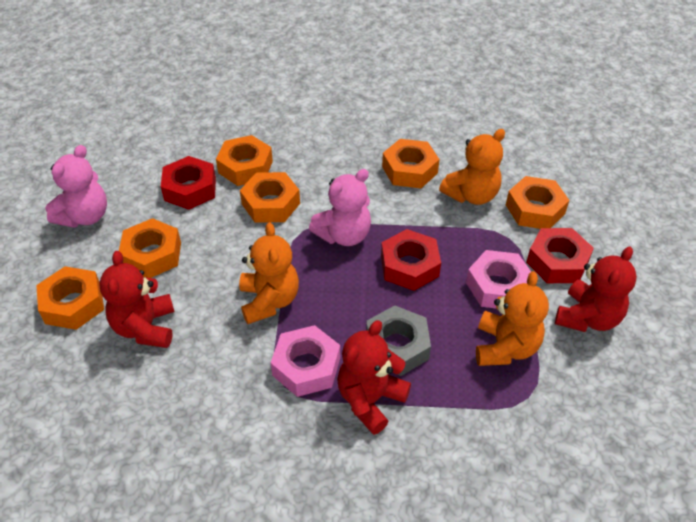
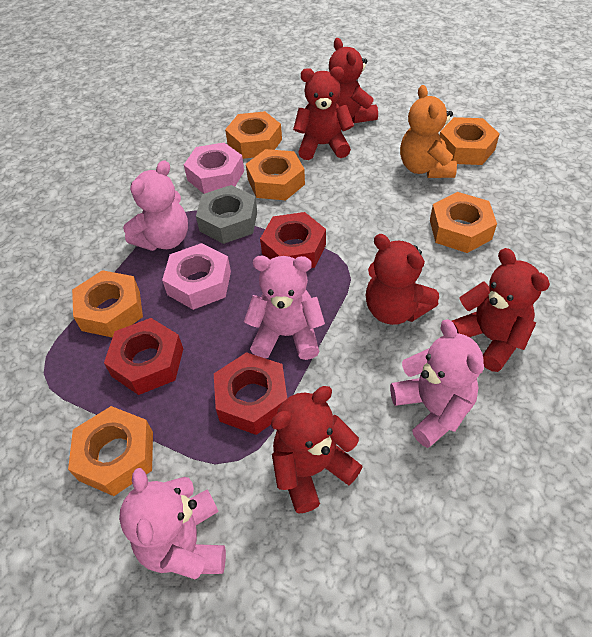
orange teddy bear: [239,222,299,324] [439,129,505,205] [476,271,549,366] = 3 -> [400,85,457,178] = 1
pink teddy bear: [45,145,107,228] [309,169,371,246] = 2 -> [119,468,226,580] [123,160,188,251] [244,256,325,360] [390,319,484,448] = 4
red teddy bear: [99,251,174,348] [337,320,411,435] [555,246,637,332] = 3 -> [271,386,363,513] [293,67,354,160] [329,38,378,123] [366,234,439,325] [452,248,550,372] = 5

